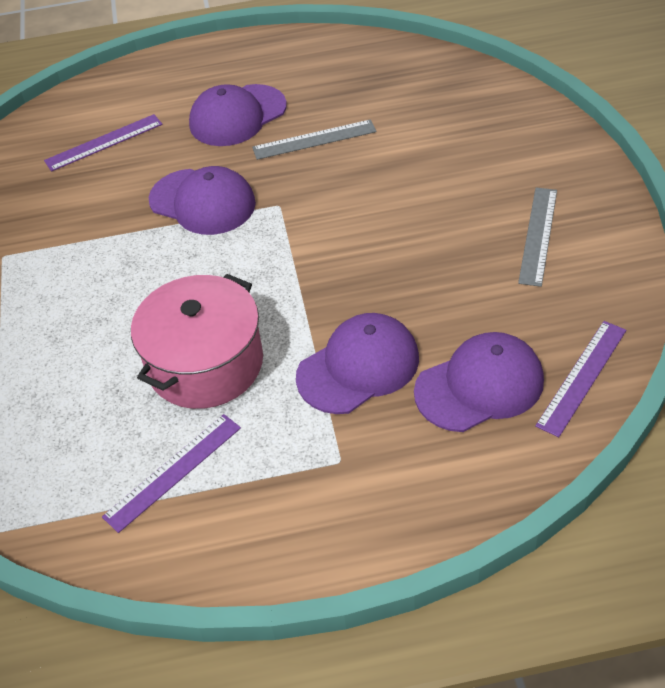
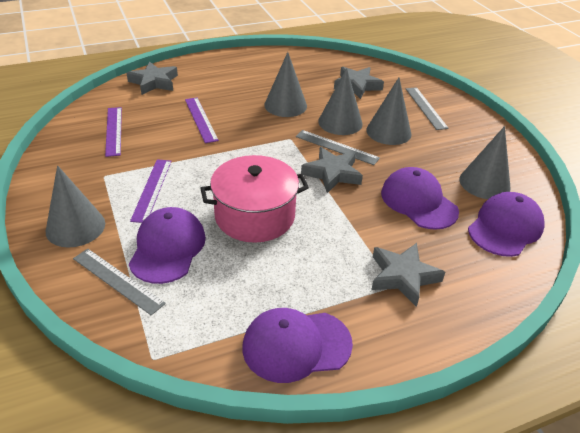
grey cone: none = 0 -> [46,165,105,247] [264,52,307,117] [318,68,363,135] [366,78,412,145] [459,126,511,199] = 5
grey ruler: [252,119,377,160] [518,188,557,287] = 2 -> [73,249,166,315] [296,130,380,165] [406,87,449,130] = 3
grey star: none = 0 -> [127,61,178,95] [301,147,363,193] [334,67,384,99] [371,243,445,307] = 4

